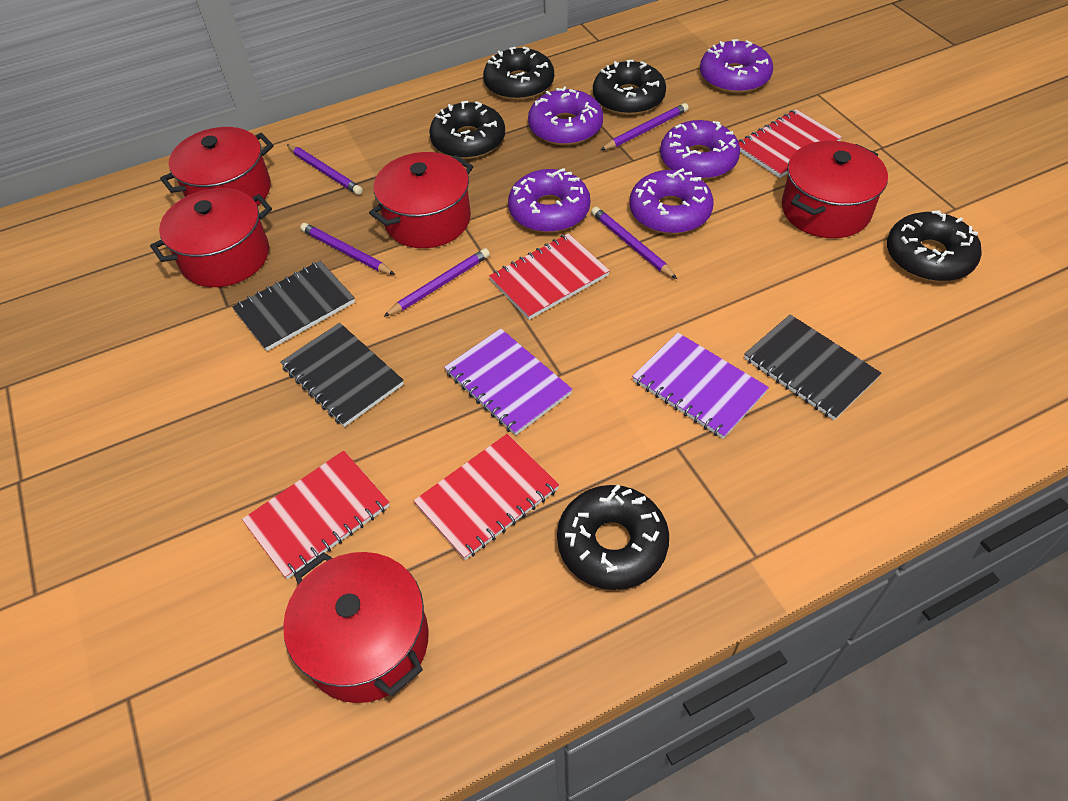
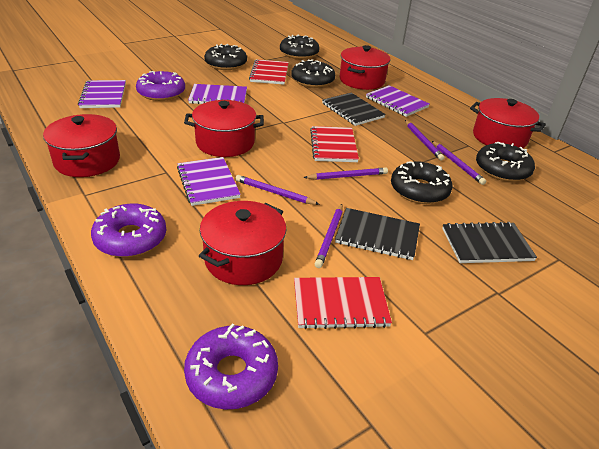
purple donut: [508,168,590,233] [528,87,603,145] [629,168,714,234] [660,120,740,180] [700,39,773,93] = 5 -> [91,204,166,257] [136,71,185,101] [184,324,278,410] = 3
purple notebook: [444,328,573,436] [632,332,769,439] = 2 -> [78,80,126,108] [177,157,241,206] [188,84,247,104] [366,85,429,117] = 4
red notebook: [242,451,390,579] [414,434,559,560] [489,233,610,320] [738,109,842,178] = 4 -> [249,59,289,85] [294,277,392,329] [310,126,359,162] = 3

